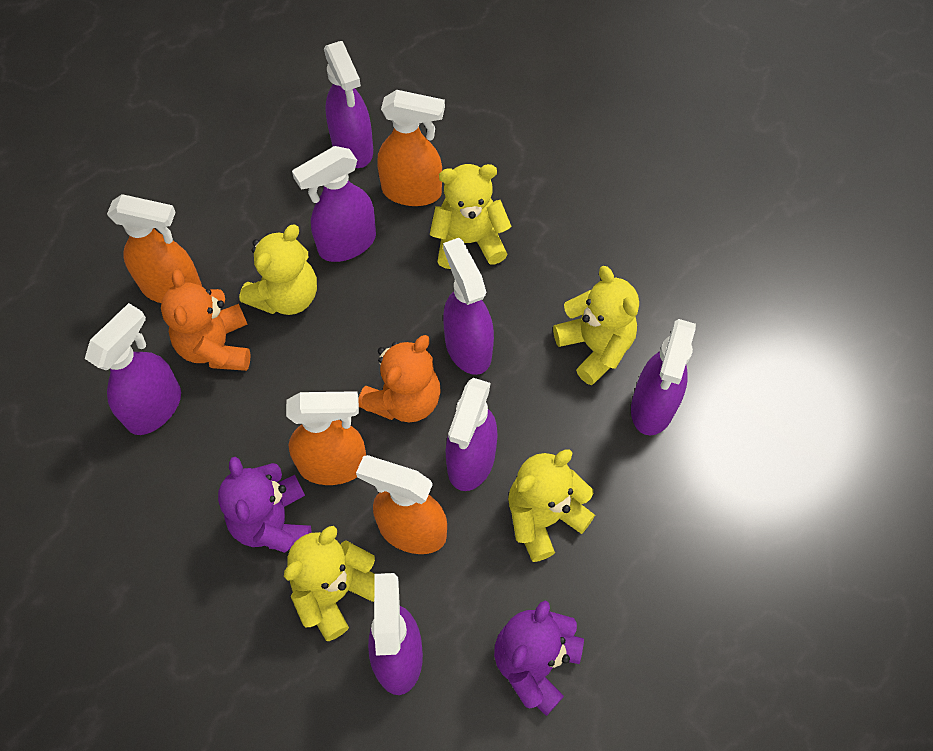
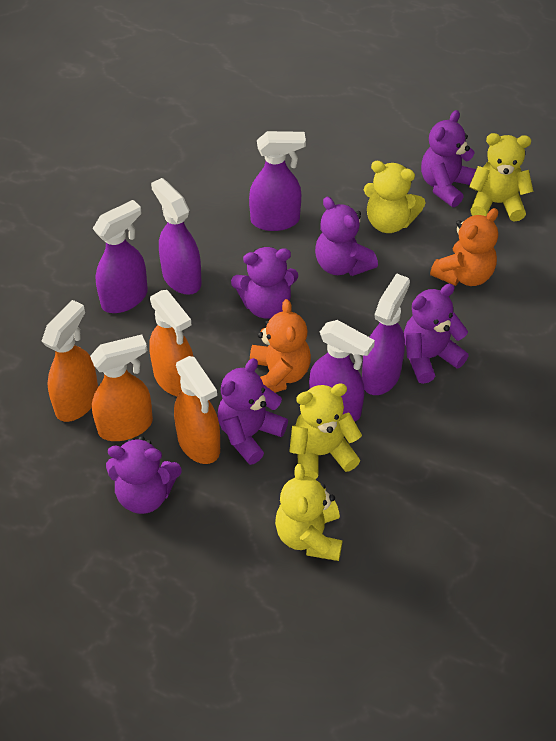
purple spray bottle: [85,303,181,435] [292,146,376,262] [324,41,373,168] [368,573,423,695] [443,238,494,375] [446,378,498,491] [631,319,696,435] = 7 -> [93,200,148,313] [151,178,201,295] [249,131,306,231] [309,320,375,422] [362,273,410,395] = 5
purple teddy bear: [218,457,312,553] [494,601,584,716] = 2 -> [106,436,181,514] [218,358,288,465] [231,247,298,319] [315,197,378,276] [404,284,469,384] [421,110,476,207] = 6
yellow teddy bear: [239,225,317,315] [284,526,375,641] [430,164,512,269] [508,449,595,562] [553,266,639,385] = 5 -> [275,464,342,561] [289,383,362,479] [364,161,426,233] [469,133,533,221] = 4

